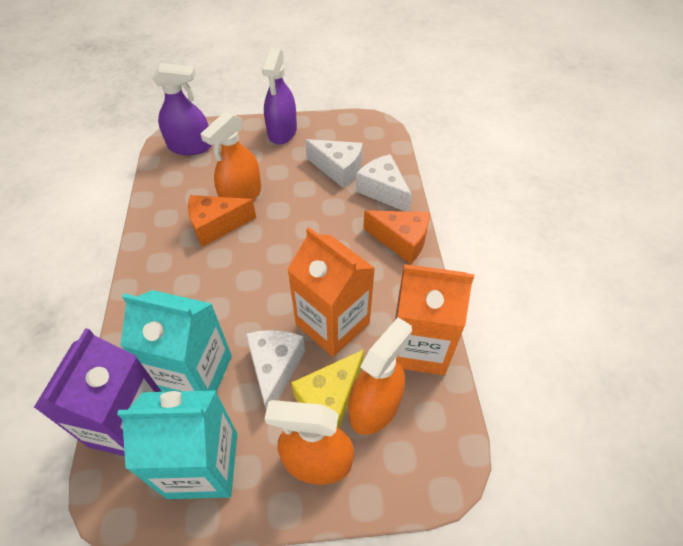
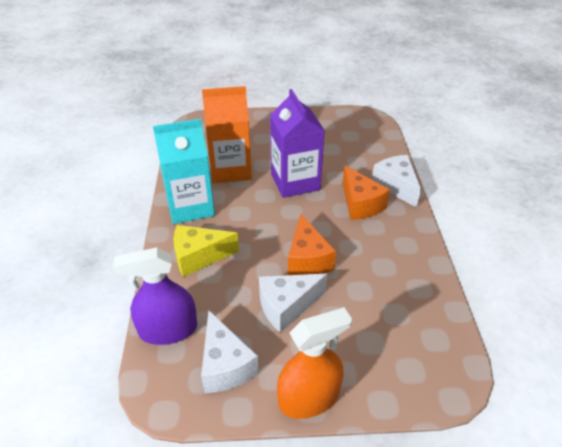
orange carton: [287,227,375,357] [395,264,474,375] = 2 -> [202,86,252,183] = 1
orange spray bottle: [201,112,261,201] [265,400,354,485] [348,317,412,435] = 3 -> [277,307,352,419] = 1
purple spray bottle: [152,63,212,155] [262,48,297,145] = 2 -> [114,247,197,345] = 1
turquoise carton: [117,391,237,499] [120,290,232,392] = 2 -> [153,119,215,224] = 1

